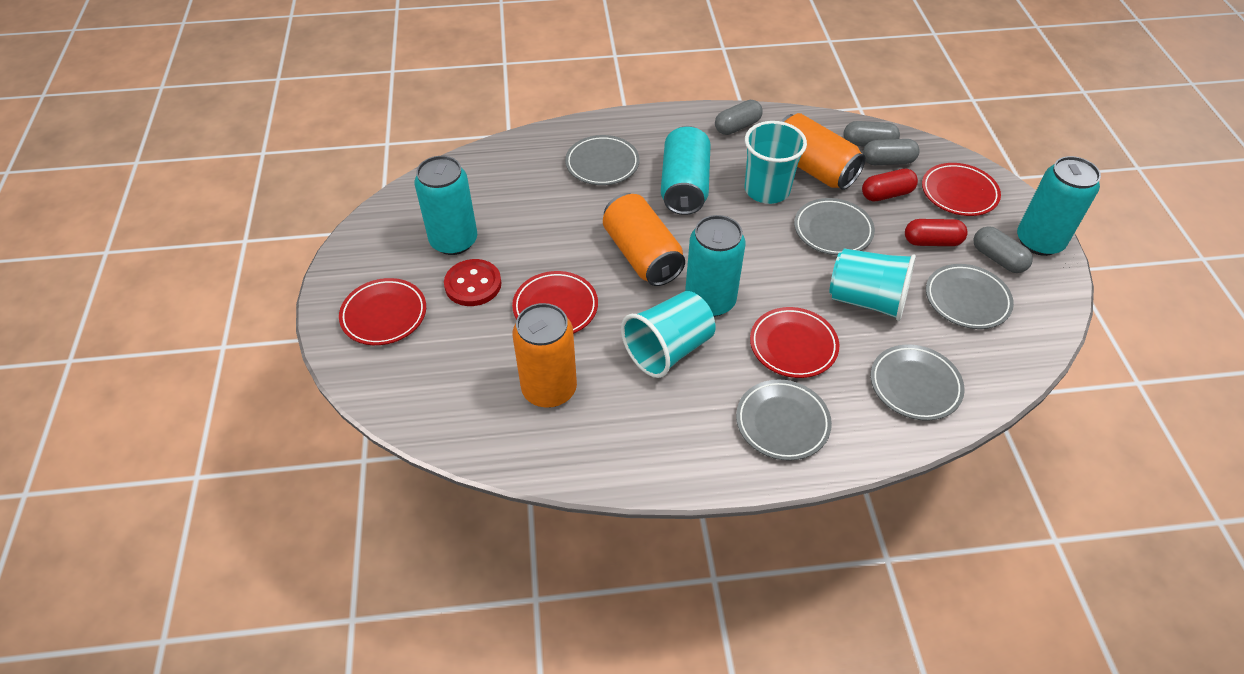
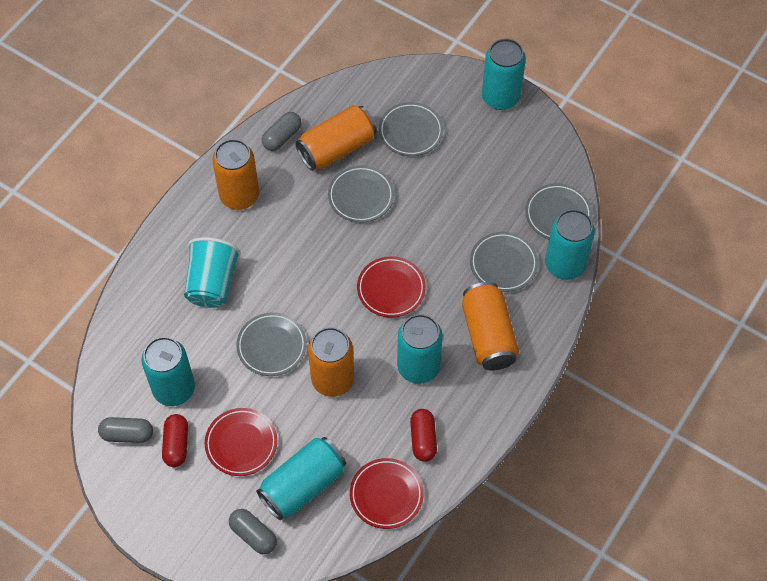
grey capsule: [715,100,763,135] [843,121,900,147] [863,139,920,165] [973,226,1033,273] = 4 -> [98,417,153,443] [229,509,277,554] [262,112,301,151] = 3
orange can: [513,303,577,408] [603,193,685,286] [781,113,866,190] = 3 -> [212,139,259,210] [295,105,377,171] [308,327,354,397] [462,282,519,371] = 4
red button: [444,259,502,306] = 1 -> none = 0
red plate: [339,278,426,345] [512,271,598,334] [750,307,839,378] [922,163,1001,216] = 4 -> [205,408,277,476] [350,458,424,529] [357,256,426,318] = 3
turquoise can: [415,156,477,255] [661,126,711,215] [685,215,745,317] [1017,156,1101,256] = 4 -> [141,337,195,406] [256,437,346,520] [397,314,443,384] [482,38,526,110] [545,209,595,280] = 5
turquoise cup: [621,291,715,378] [745,121,807,204] [829,249,916,321] = 3 -> [184,237,241,308] = 1

